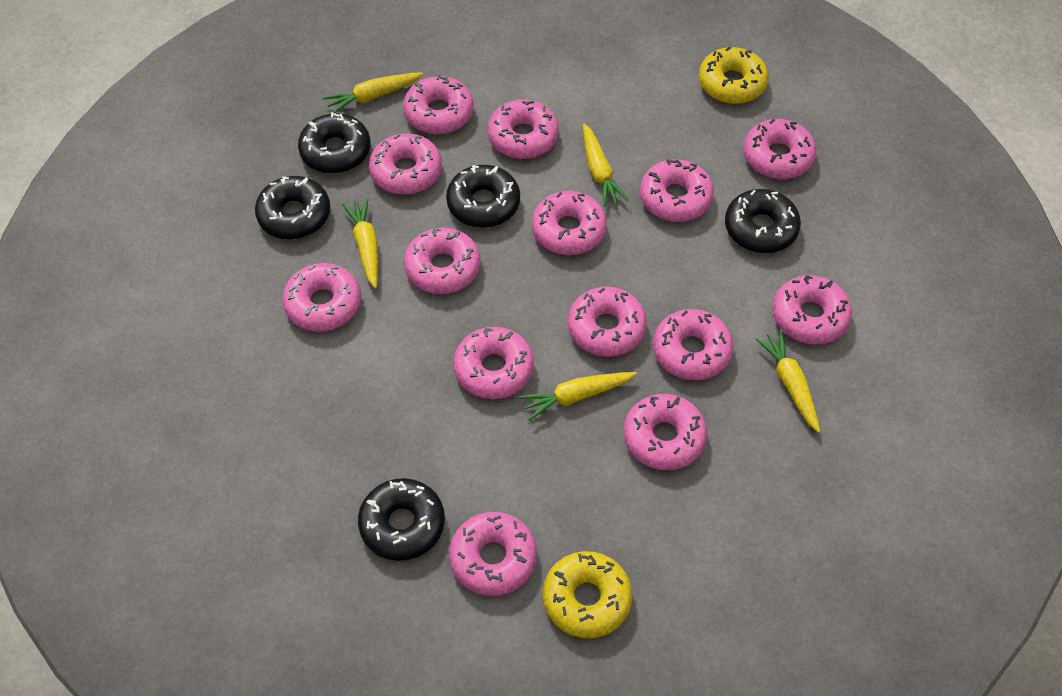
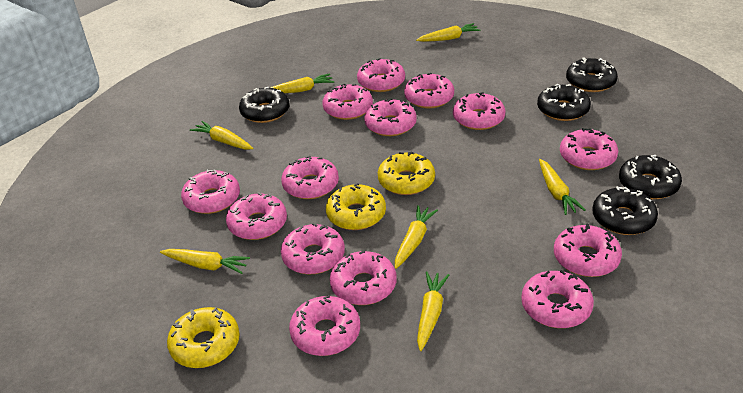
yellow carrot: [323,72,423,113] [342,198,378,289] [519,372,637,420] [583,124,629,207] [756,330,820,433] = 5 -> [160,249,250,274] [190,121,253,150] [270,74,334,93] [395,205,438,269] [416,23,480,42] [417,271,449,351] [539,159,585,215] = 7
yellow donut: [543,551,632,638] [699,46,769,104] = 2 -> [167,307,240,368] [326,183,386,230] [378,151,435,195] = 3

